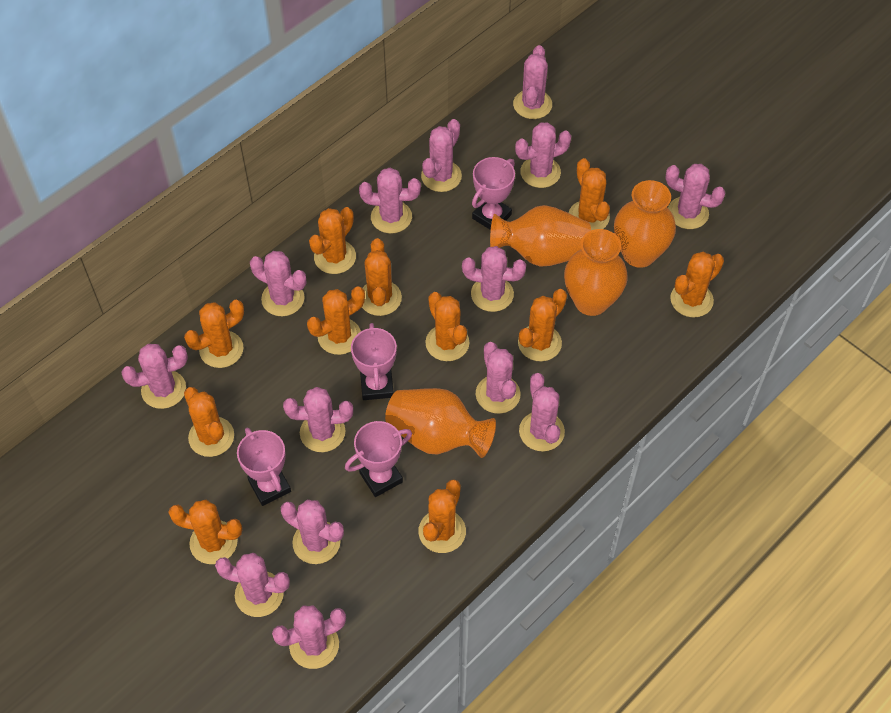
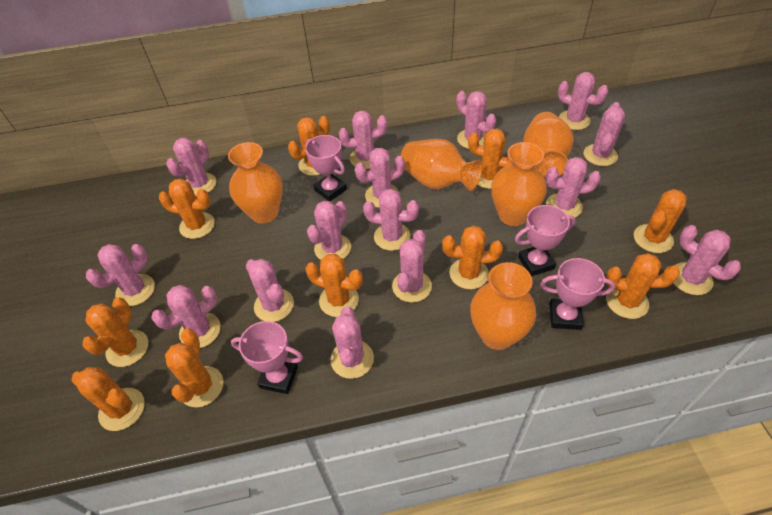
orange cactus: [168,500,242,564] [184,300,244,368] [184,387,234,457] [307,286,365,355] [309,207,356,274] [362,238,402,316] [418,479,466,553] [425,292,469,361] [518,289,567,361] [569,158,610,230] [670,252,724,317] = 11 -> [72,367,145,431] [82,297,148,367] [159,179,215,239] [165,329,223,408] [288,116,330,176] [305,254,363,317] [442,225,503,289] [468,129,512,189] [606,253,680,319] [634,189,687,253] = 10
orange vase: [385,388,496,458] [490,205,591,267] [564,229,628,316] [614,180,676,268] = 4 -> [228,142,283,224] [401,139,482,191] [470,262,536,350] [491,142,547,226] [523,112,574,177] = 5
pink cactus: [121,344,188,409] [215,553,290,617] [250,251,306,316] [272,606,346,669] [281,500,344,564] [283,387,353,452] [359,168,421,234] [421,119,462,192] [462,246,526,312] [476,342,521,414] [513,45,552,119] [515,122,571,188] [519,373,565,451] [665,164,725,229] = 14 -> [86,244,155,306] [151,285,221,348] [166,138,216,196] [246,259,294,322] [307,201,351,260] [331,307,374,379] [339,111,388,169] [355,148,405,208] [363,189,419,251] [392,230,432,303] [456,91,496,149] [545,157,601,218] [558,72,609,130] [584,102,625,166] [673,225,741,295] = 15

